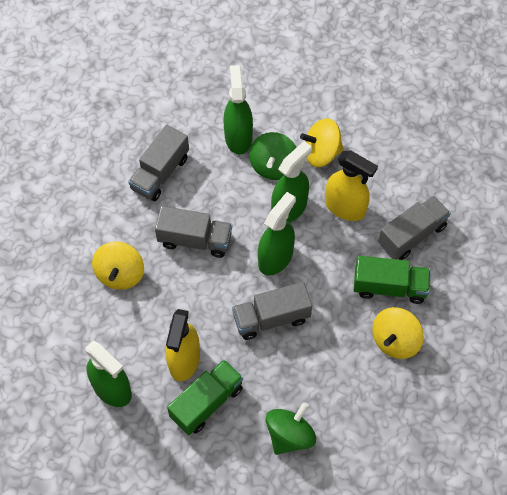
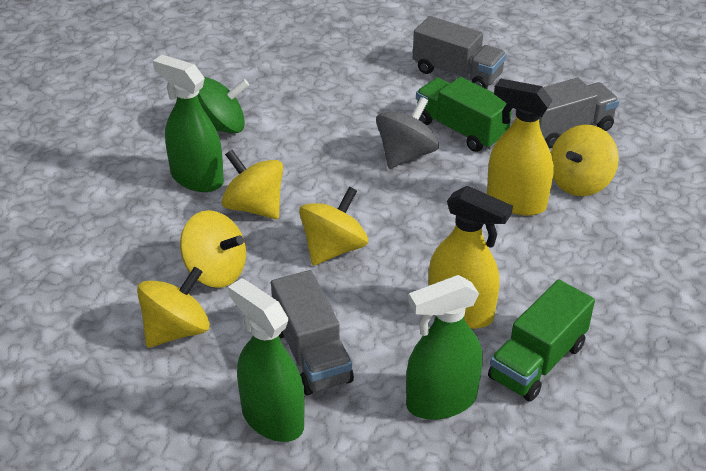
green spinning top: [249,132,297,180] [266,402,316,455] = 2 -> [197,77,249,133] = 1
green spray bottle: [85,341,132,407] [224,65,253,154] [258,192,296,276] [271,141,312,223] = 4 -> [153,55,224,192] [228,278,305,442] [406,275,483,420] = 3
grey spinning top: none = 0 -> [376,97,439,169] = 1
grey truck: [128,125,189,201] [155,206,232,258] [232,282,312,340] [378,196,451,260] = 4 -> [271,270,354,395] [413,16,506,89] [539,78,619,148] = 3
yellow spinning top: [92,242,144,290] [300,118,344,167] [372,307,424,359] = 3 -> [137,267,210,348] [180,210,246,288] [222,150,283,219] [299,187,368,265] [551,125,619,196] = 5

